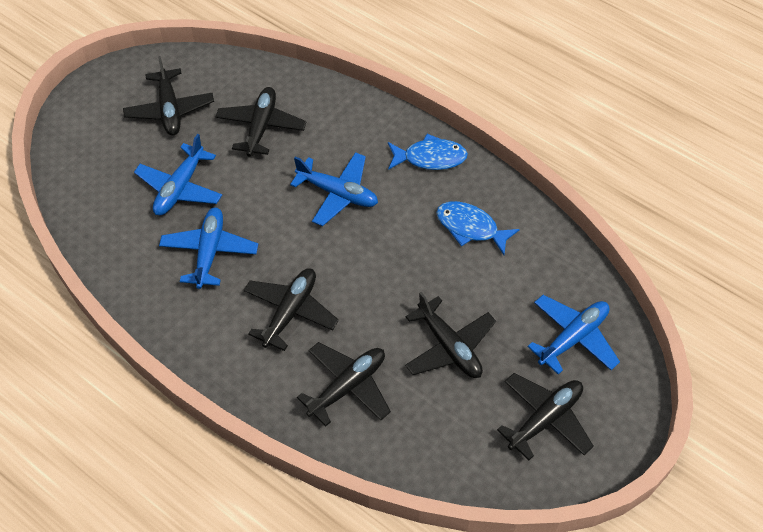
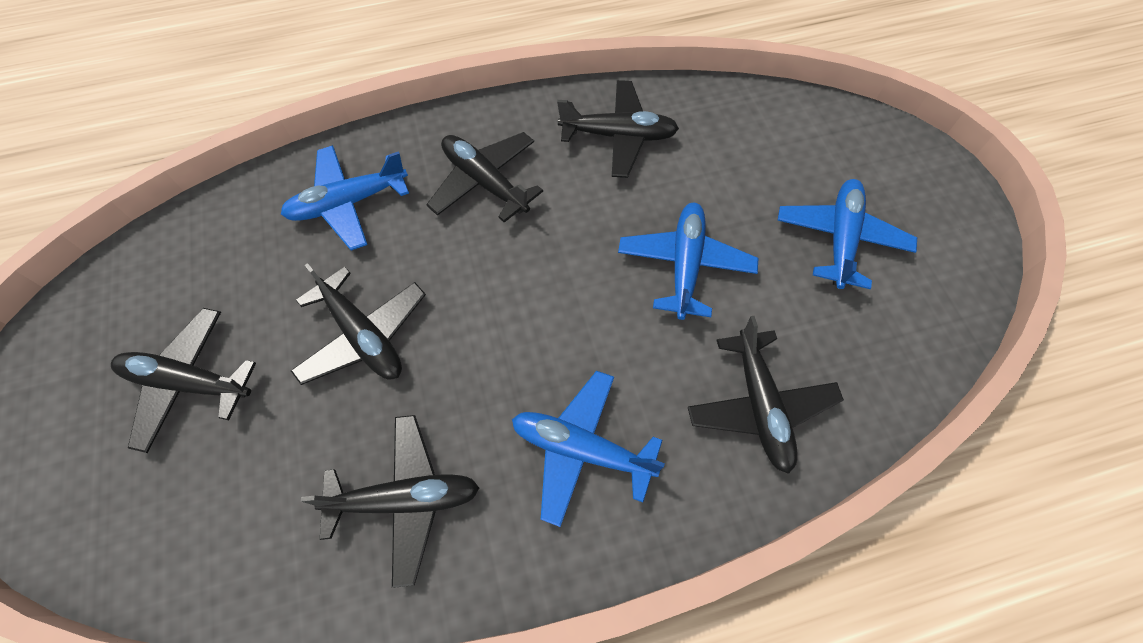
blue fish: [388,134,468,170] [436,201,520,255] = 2 -> none = 0

